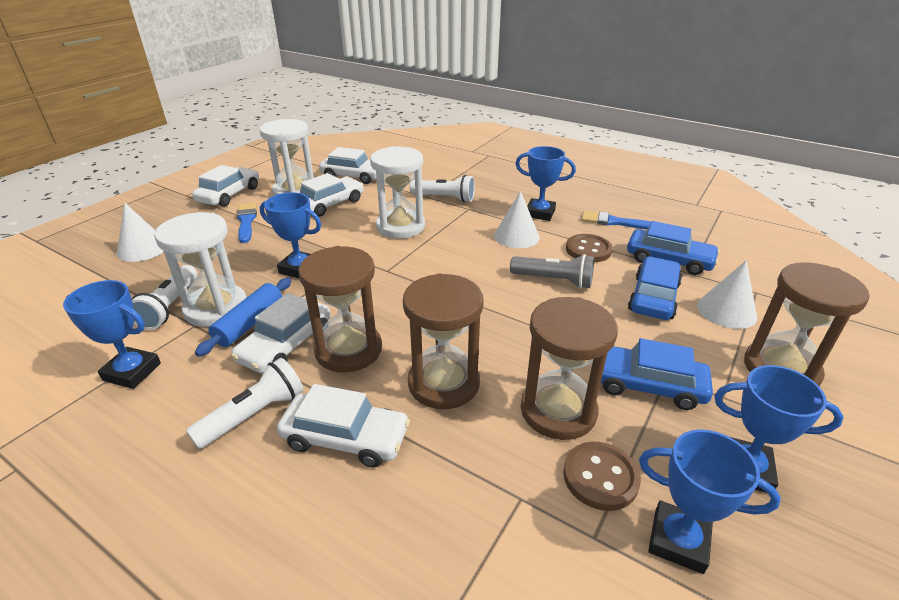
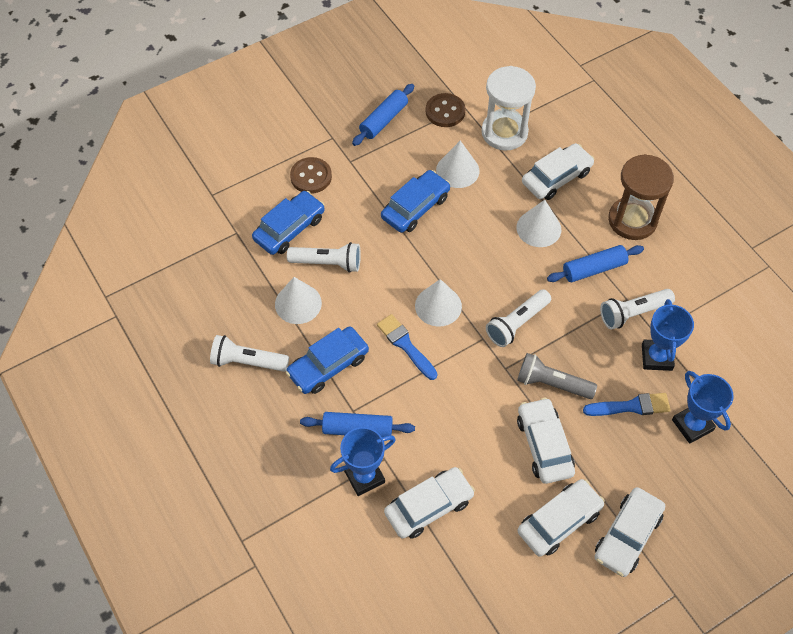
blue rolling pin: [195,278,291,357] = 1 -> [300,412,415,437] [352,84,414,146] [547,245,644,282] = 3
blue trophy: [63,280,161,389] [260,192,321,279] [515,146,576,221] [639,429,781,574] [714,365,844,493] = 5 -> [330,427,396,496] [642,299,694,371] [672,371,734,444] = 3
brown hourglass: [298,246,382,372] [403,273,484,409] [521,297,618,440] [744,262,870,386] = 4 -> [608,154,674,240] = 1
white cone: [117,203,163,262] [494,191,540,248] [697,260,757,329] = 3 -> [275,277,322,324] [415,279,462,327] [436,140,479,188] [517,200,561,247] = 4
white flashlight: [132,265,197,330] [186,358,304,449] [409,175,475,202] = 3 -> [210,335,289,372] [287,242,361,273] [486,289,551,347] [600,289,675,329] = 4
white hourglass: [154,212,247,327] [260,119,314,196] [370,146,425,239] = 3 -> [481,66,536,150] = 1

